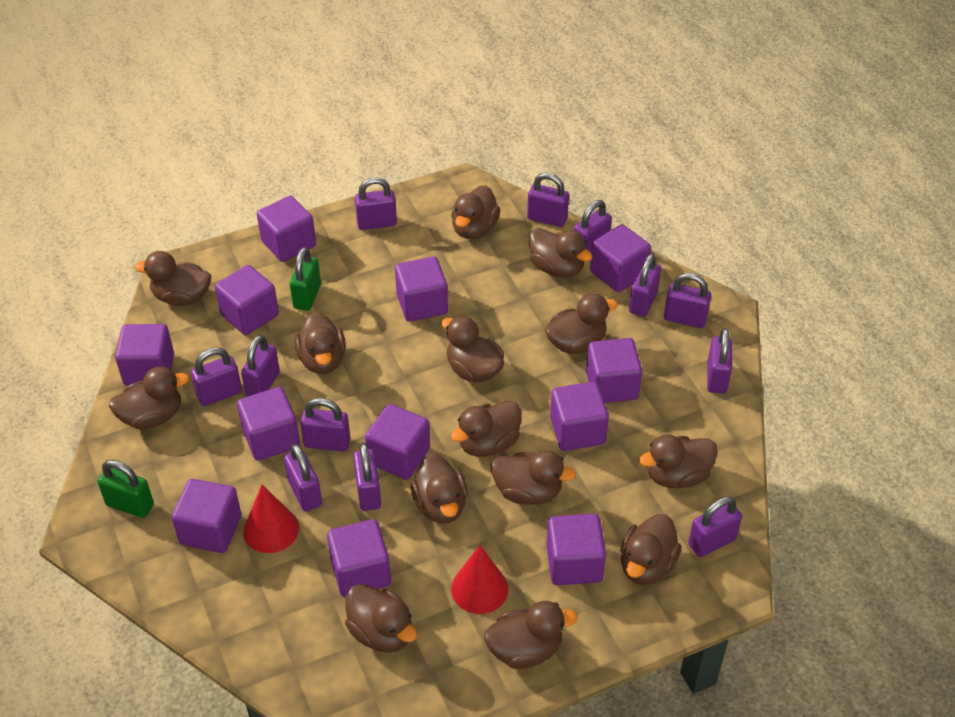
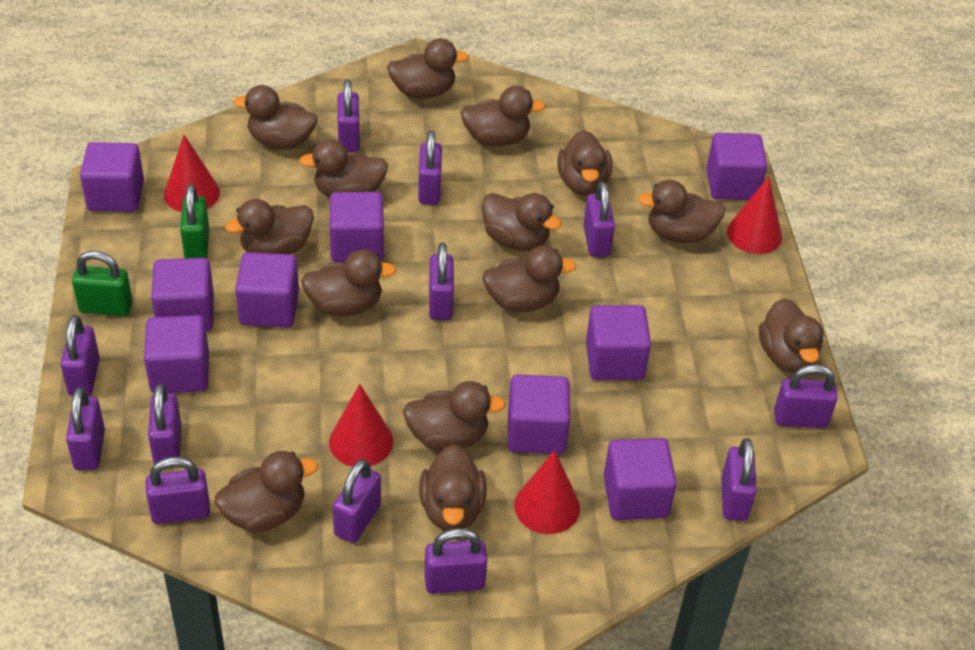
purple cube: [115,324,174,386] [172,479,241,553] [215,265,279,335] [237,387,300,461] [257,196,316,262] [327,519,391,597] [365,404,430,480] [395,257,448,322] [546,514,606,585] [550,382,609,451] [586,338,642,403] [590,224,651,292] = 12 -> [80,142,144,212] [144,315,209,393] [151,258,214,331] [235,252,299,328] [330,192,384,262] [508,374,570,454] [586,305,651,380] [603,438,677,520] [706,133,767,200] = 9
red cone: [243,485,299,553] [451,545,508,614] = 2 -> [164,135,220,212] [329,384,393,467] [514,450,580,534] [727,177,782,254] = 4

